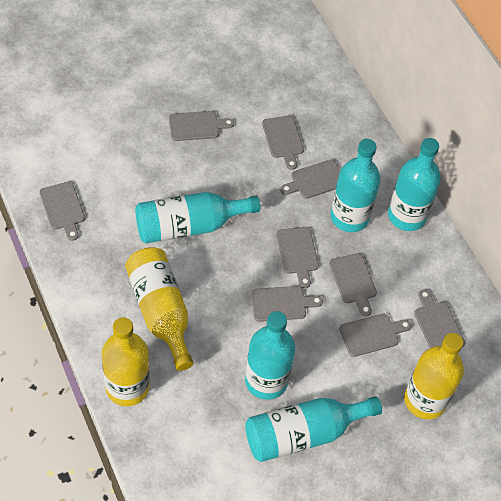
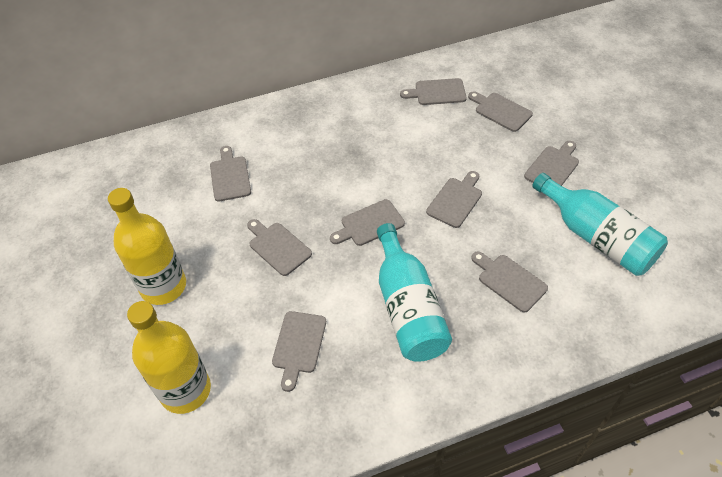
turquoise bottle: [135,192,260,243] [245,311,295,400] [245,396,382,462] [330,139,380,232] [388,138,441,231] = 5 -> [377,223,452,362] [532,173,668,276] = 2
yellow bottle: [102,317,150,406] [125,247,193,371] [404,333,464,420] = 3 -> [108,188,186,305] [127,301,211,414] = 2

